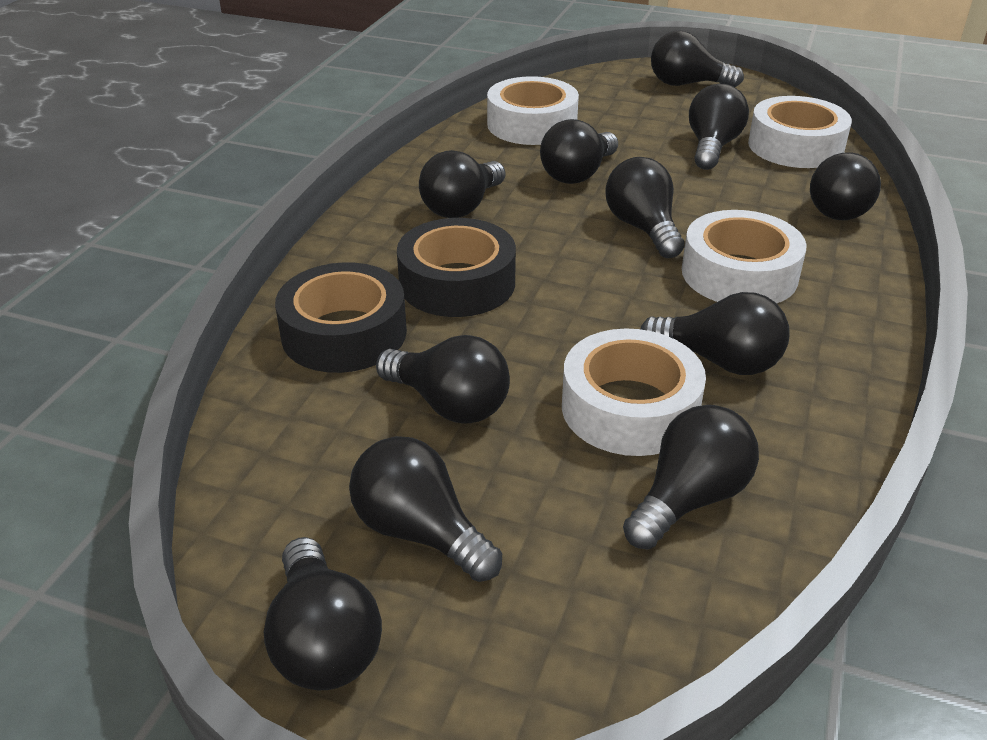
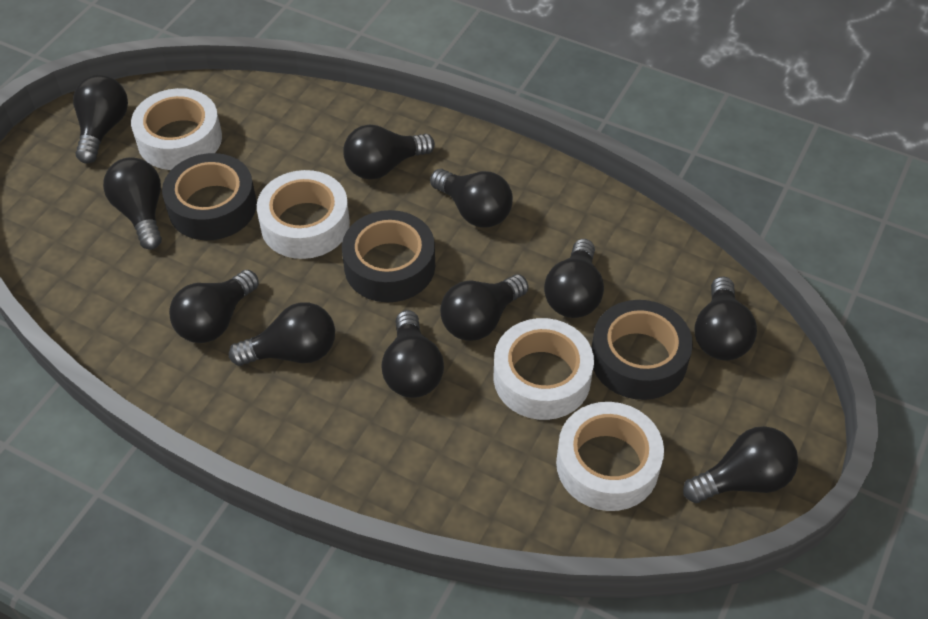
black tape: [275,262,407,373] [397,218,516,317] = 2 -> [162,153,257,240] [342,210,435,302] [592,300,693,400] = 3

